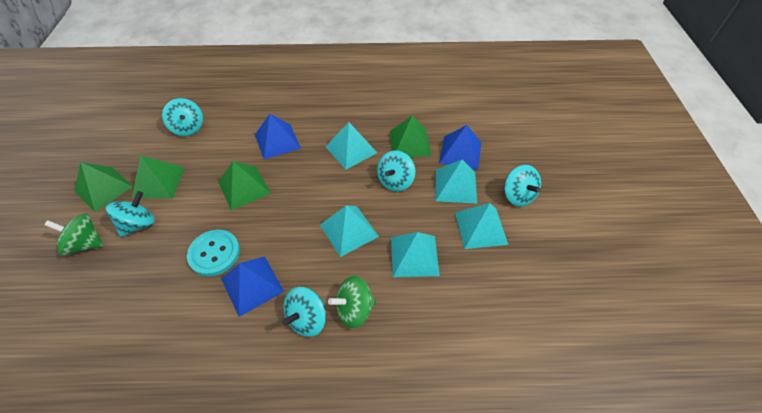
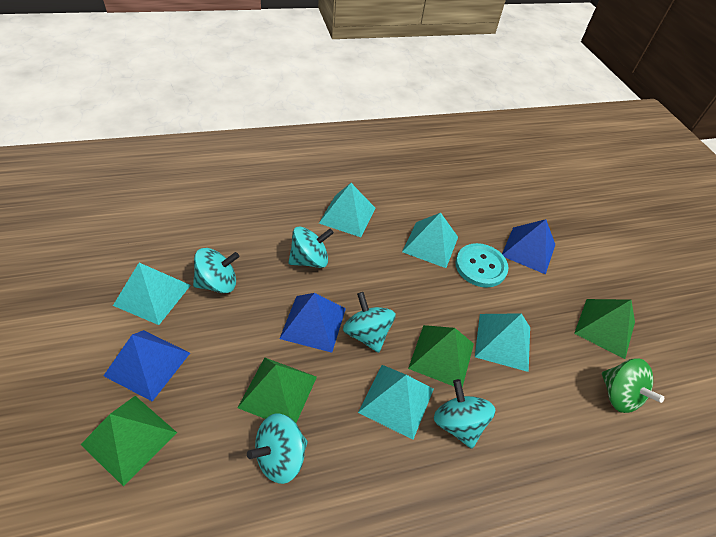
green spinning top: [44,214,103,255] [328,276,376,328] = 2 -> [602,358,664,413] = 1

